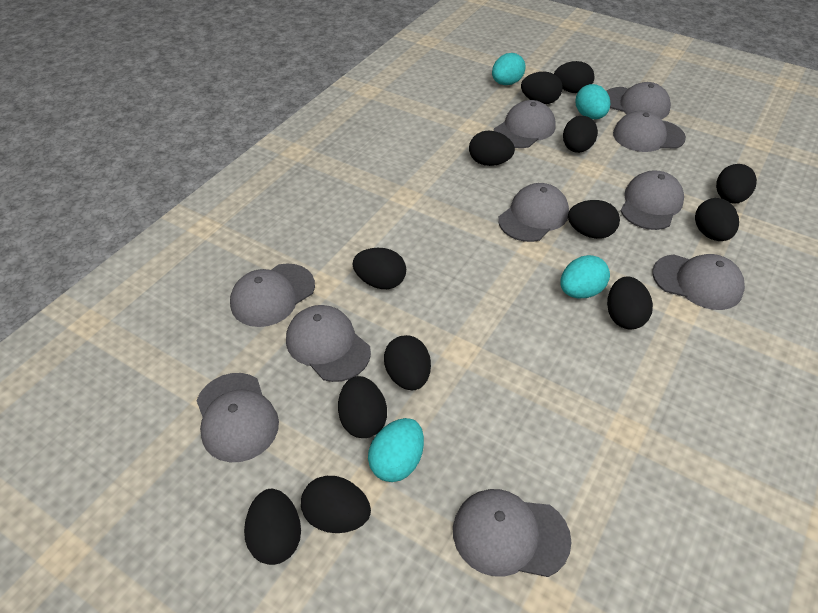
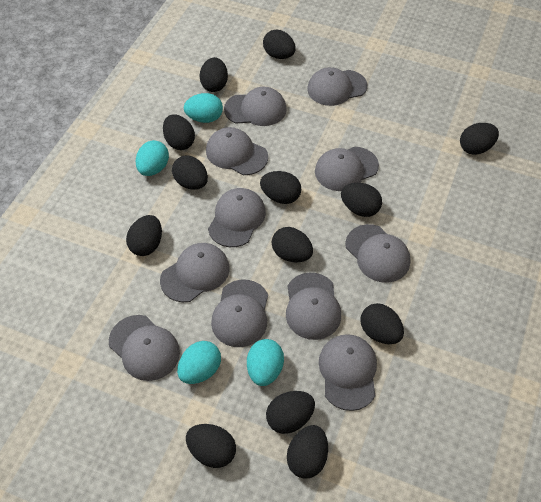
grey cap: [196,373,279,462] [230,263,315,327] [286,305,371,382] [453,489,572,577] [494,100,556,148] [498,183,569,242] [607,82,671,119] [613,110,686,152] [621,170,684,230] [652,254,745,310] = 10 -> [109,315,180,381] [160,243,230,302] [206,127,268,175] [208,188,266,247] [211,280,268,347] [224,87,287,126] [286,273,341,340] [307,67,367,106] [315,147,379,191] [319,334,377,411] [345,224,410,283] = 11

